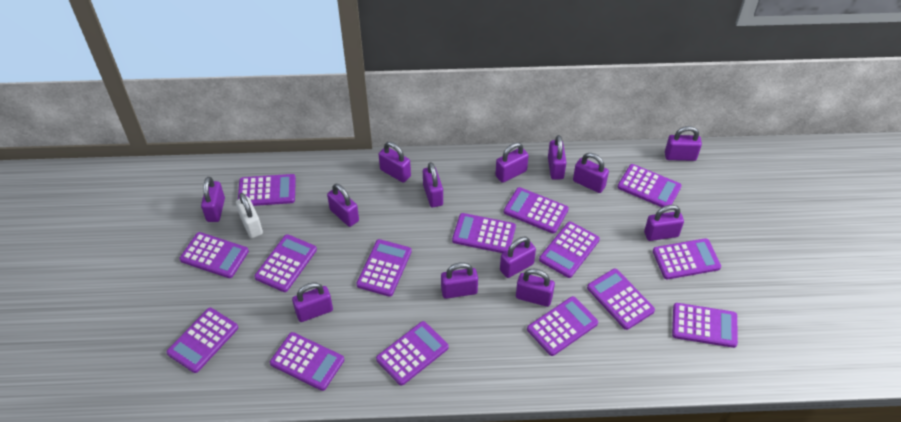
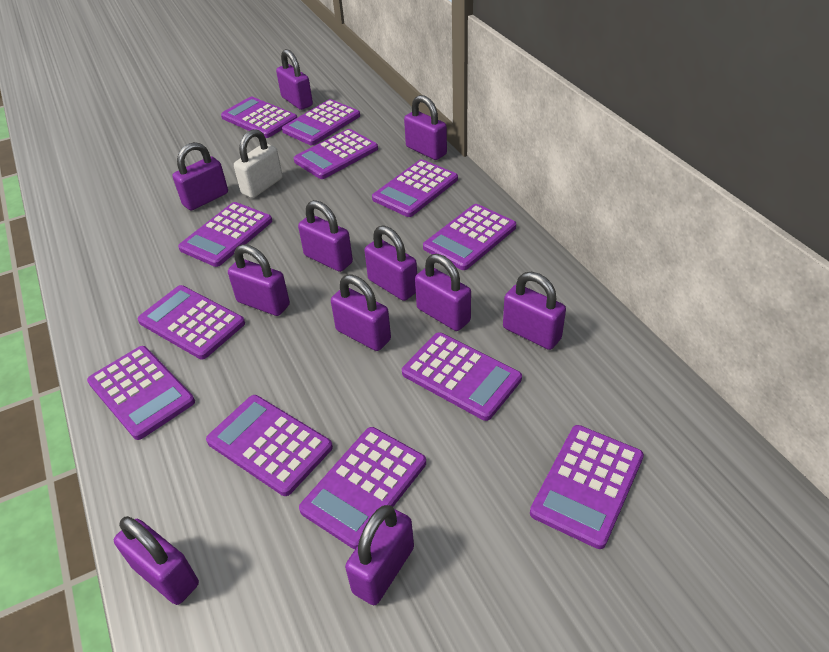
purple calculator: [167,308,238,373] [179,232,249,278] [238,174,296,206] [254,234,317,292] [270,332,344,391] [356,239,412,297] [376,321,449,386] [452,213,516,253] [504,187,569,234] [527,296,598,356] [539,221,600,278] [587,269,655,330] [618,164,682,207] [653,238,721,279] [672,303,738,348] = 15 -> [87,346,195,440] [137,285,245,359] [178,202,272,267] [206,395,333,496] [221,97,297,138] [282,99,360,145] [294,129,378,179] [299,427,426,549] [372,159,458,217] [402,332,522,421] [423,204,516,270] [530,425,644,549] = 12
purple padlock: [201,177,225,222] [292,282,333,322] [327,184,359,227] [379,142,411,183] [423,162,443,207] [441,262,478,299] [495,142,529,183] [500,237,536,278] [516,268,555,307] [548,135,566,180] [573,153,609,193] [644,205,684,241] [665,126,702,161] = 13 -> [114,516,199,605] [172,142,228,210] [228,244,290,316] [276,49,313,110] [298,200,353,272] [331,274,391,351] [345,505,414,605] [364,226,417,301] [404,95,447,160] [415,254,471,331] [503,272,566,350] = 11

